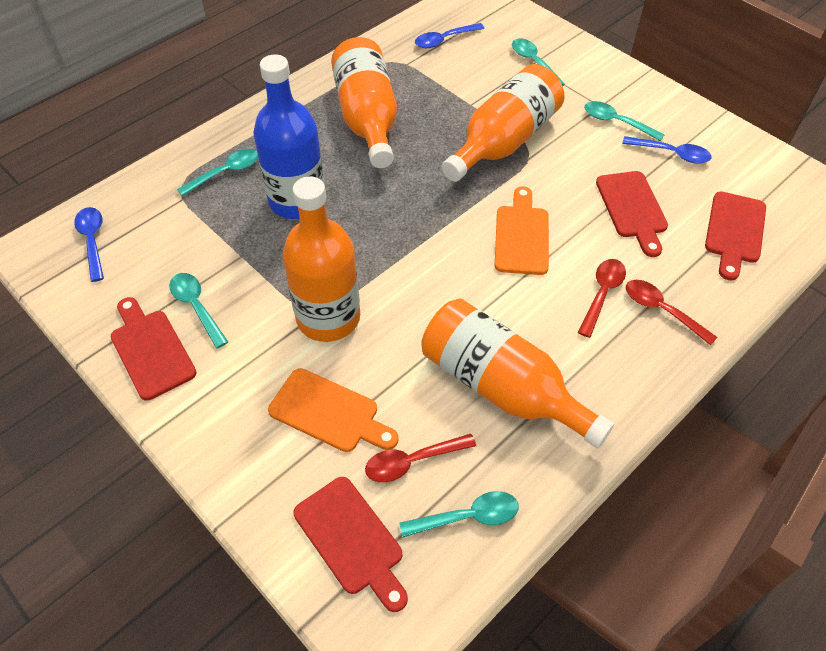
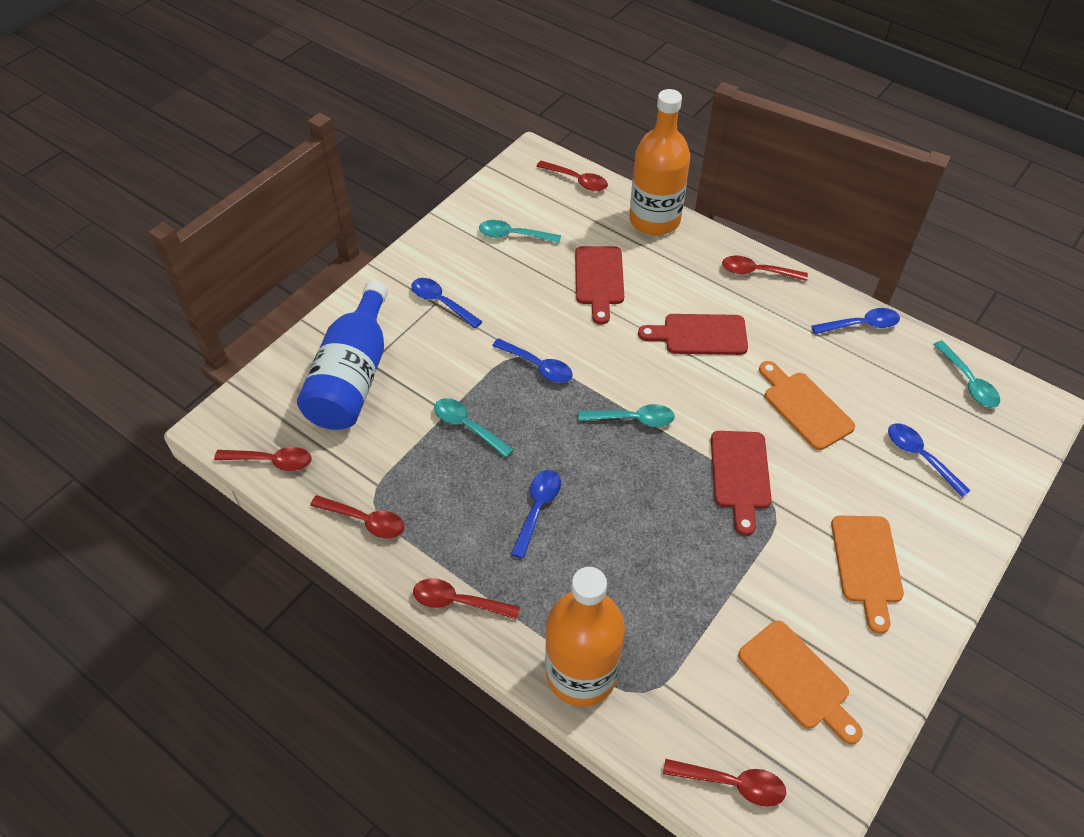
blue spoon: [74,207,104,282] [415,23,485,48] [622,136,712,164] = 3 -> [411,278,483,328] [492,338,573,383] [511,470,561,559] [812,308,900,334] [888,423,971,497] = 5
orange bottle: [283,176,360,342] [331,37,397,168] [421,298,614,448] [442,64,565,182] = 4 -> [545,567,625,707] [629,89,690,235] = 2
orange cutting board: [268,368,399,452] [495,186,549,275] = 2 -> [738,621,863,744] [759,361,855,450] [831,516,904,634] = 3
red cutting board: [111,297,197,400] [293,477,408,612] [596,171,668,257] [705,191,766,281] = 4 -> [575,246,624,325] [638,314,748,355] [711,431,772,536] = 3
red spoon: [365,434,476,482] [578,259,626,338] [626,280,717,346] = 3 -> [214,447,311,471] [310,495,405,539] [413,578,520,620] [536,161,608,191] [663,759,786,807] [722,255,808,281] = 6
turquoise spoon: [169,273,228,348] [177,149,258,196] [399,491,519,537] [512,38,565,86] [584,101,665,141] = 5 -> [434,398,514,458] [479,220,561,243] [578,404,675,427] [933,341,1000,408] = 4

